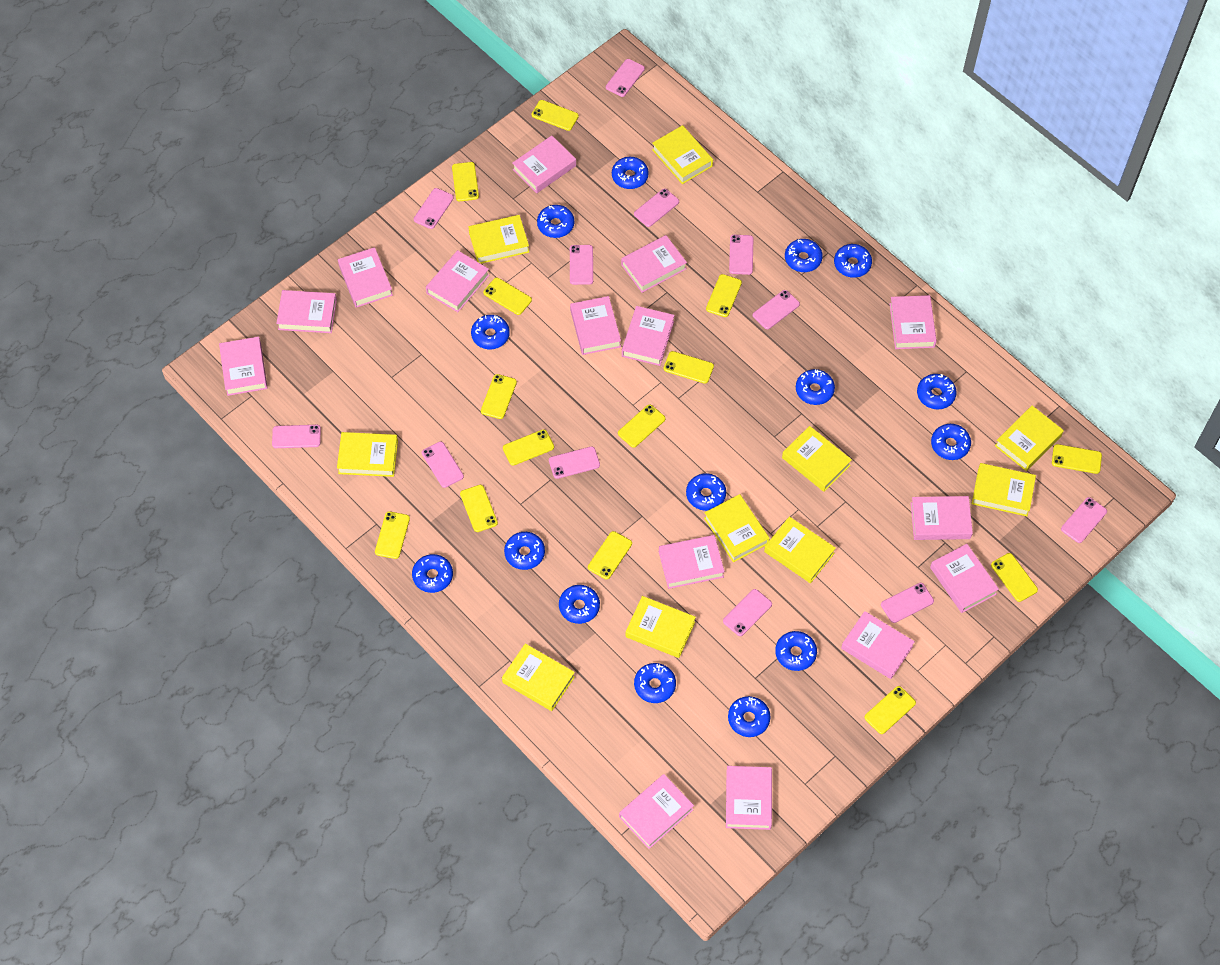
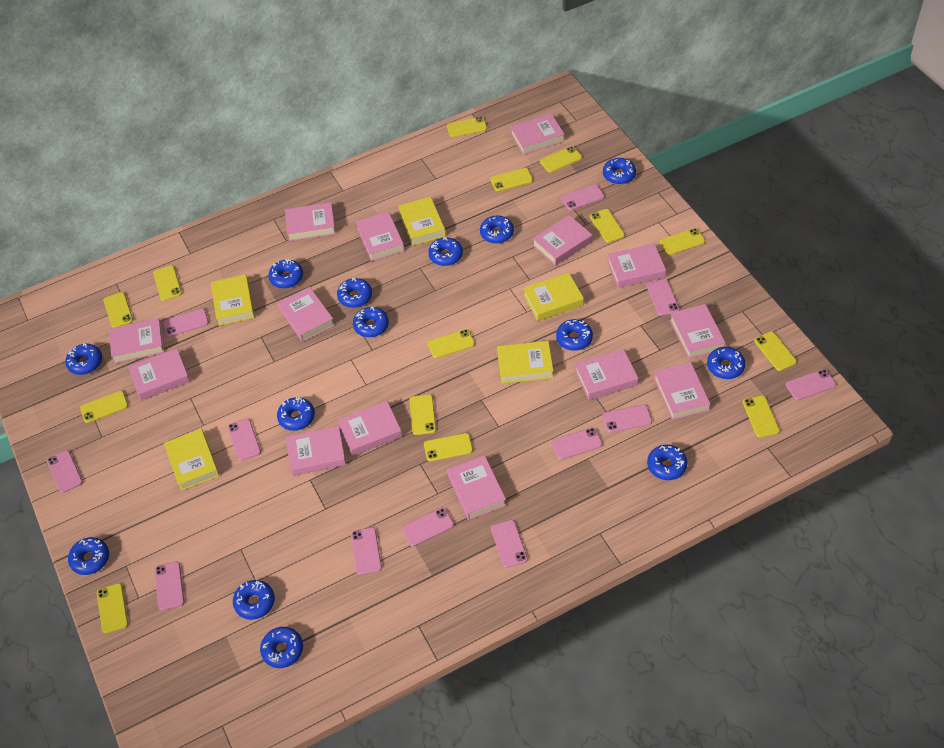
blue donut: [412,554,453,593] [471,315,510,349] [504,532,545,570] [537,205,574,238] [559,585,600,624] [612,157,649,189] [634,663,676,703] [686,473,726,511] [728,696,771,737] [775,631,817,671] [785,239,823,272] [796,369,835,405] [834,244,872,278] [917,374,957,409] [931,424,971,460] = 15 -> [65,343,102,375] [68,537,109,575] [233,580,275,620] [260,627,303,668] [268,259,303,288] [277,397,315,431] [337,278,372,308] [353,306,389,337] [428,237,463,266] [480,216,514,244] [556,319,593,351] [603,158,636,184] [647,445,687,480] [707,347,745,379] = 14
pink book: [219,337,268,396] [276,290,337,333] [338,247,393,308] [426,250,489,312] [512,136,576,193] [570,296,621,355] [619,774,694,849] [621,235,687,293] [622,306,675,366] [659,535,725,589] [726,766,772,830] [841,611,915,679] [889,295,937,349] [911,496,973,540] [930,544,999,613] = 15 -> [109,318,165,364] [128,348,190,400] [278,287,335,342] [285,202,336,241] [286,426,346,476] [337,401,402,456] [356,211,405,261] [447,455,506,520] [510,114,565,155] [532,215,592,266] [575,349,638,400] [607,244,666,288] [653,362,710,420] [669,304,725,359] = 14
yellow book: [337,432,398,477] [468,215,529,264] [502,643,575,711] [626,596,696,658] [652,125,713,184] [704,494,770,562] [764,516,836,583] [782,426,852,492] [972,463,1036,516] [995,406,1064,471] = 10 -> [164,429,220,491] [211,274,255,326] [398,197,446,246] [497,341,554,384] [523,272,584,321] = 5

